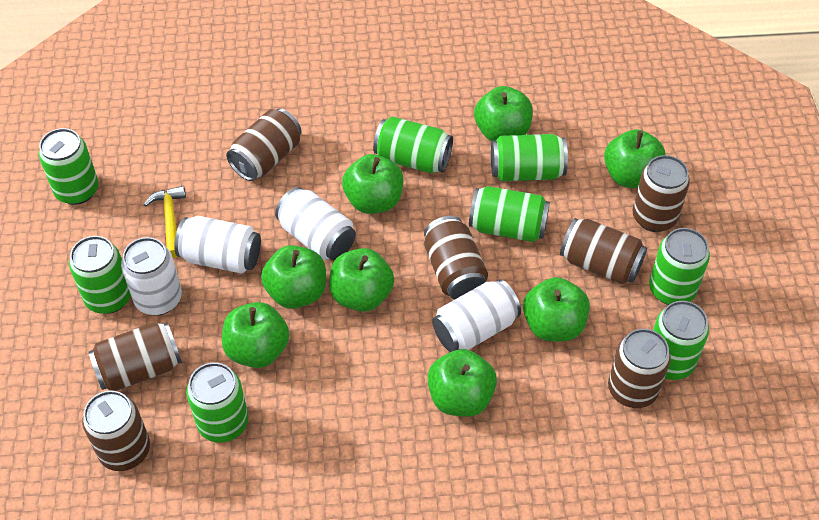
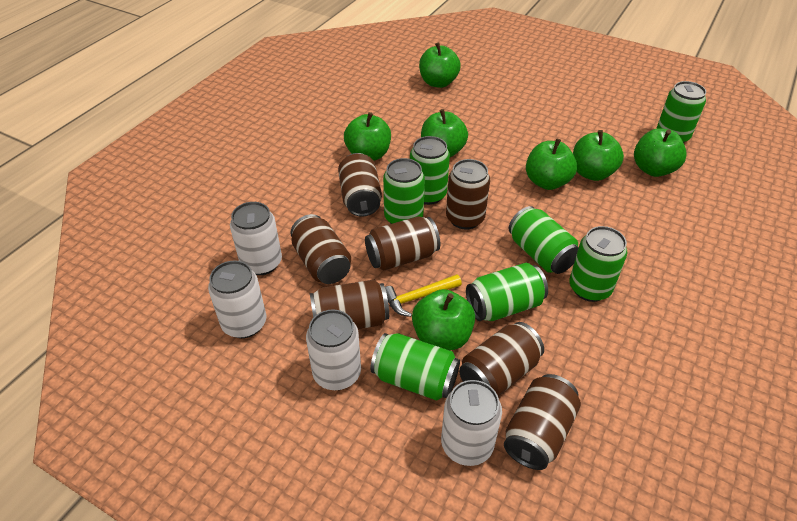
green apple: [222,302,289,368] [261,245,326,309] [329,248,394,312] [342,154,403,214] [427,349,497,417] [474,86,533,141] [523,277,590,341] [604,129,666,188] = 8 -> [344,112,391,161] [412,289,475,350] [419,42,461,88] [421,109,468,157] [526,139,577,190] [573,130,624,181] [634,128,687,177] = 7
green can: [39,128,99,205] [69,236,131,314] [186,362,249,443] [373,116,453,173] [469,186,550,242] [491,134,568,181] [649,228,710,305] [653,301,709,380] = 8 -> [370,333,460,401] [383,158,425,224] [410,136,450,205] [466,263,548,321] [509,206,578,274] [569,226,627,302] [656,81,706,143] = 7

